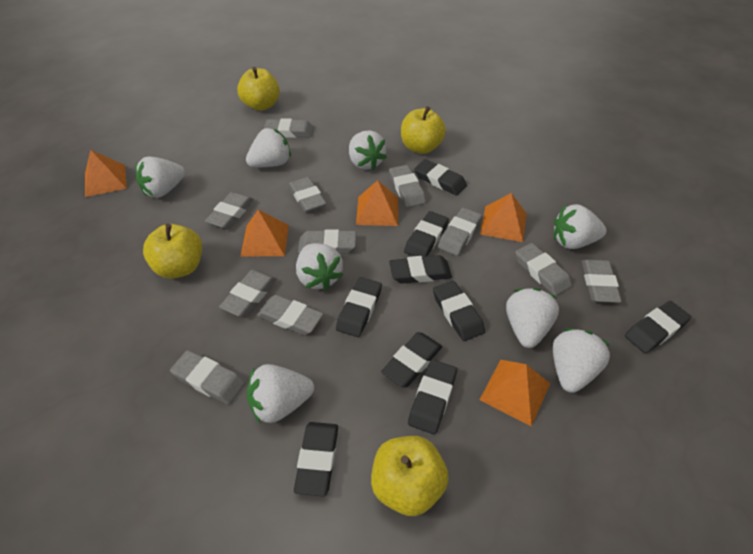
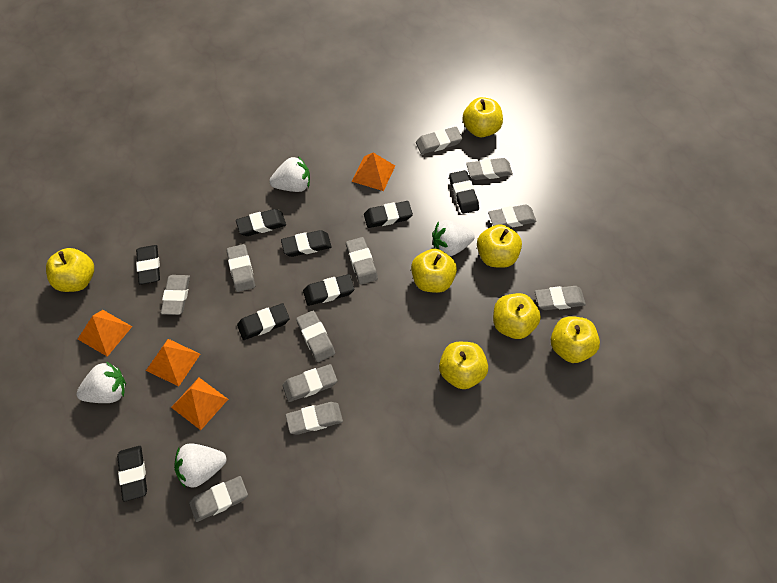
black eraser: [294,422,338,496] [336,277,382,337] [381,332,442,387] [389,255,452,283] [404,211,449,257] [408,360,457,434] [414,159,467,195] [433,281,485,341] [625,301,691,353] = 9 -> [117,446,147,502] [136,245,160,285] [236,209,286,236] [237,303,290,340] [281,230,332,257] [303,274,354,306] [364,201,413,228] [449,170,479,214] = 8
orange pyramid: [85,150,127,197] [240,210,289,257] [356,180,398,226] [480,193,527,242] [480,360,550,427] = 5 -> [78,310,132,357] [146,339,200,387] [171,378,228,430] [352,152,395,191] = 4
white strawberry: [135,157,185,198] [246,128,291,167] [247,364,314,423] [296,243,343,291] [349,130,387,170] [506,288,559,348] [553,328,610,393] [554,204,607,249] = 8 -> [76,362,126,403] [174,443,226,488] [269,156,310,192] [432,220,475,256] = 4
yellow apple: [143,224,202,279] [237,67,280,111] [371,436,449,516] [401,106,446,154] = 4 -> [46,248,94,292] [411,249,457,293] [439,342,488,389] [462,97,503,137] [477,224,522,268] [493,293,541,339] [551,316,600,363] = 7

